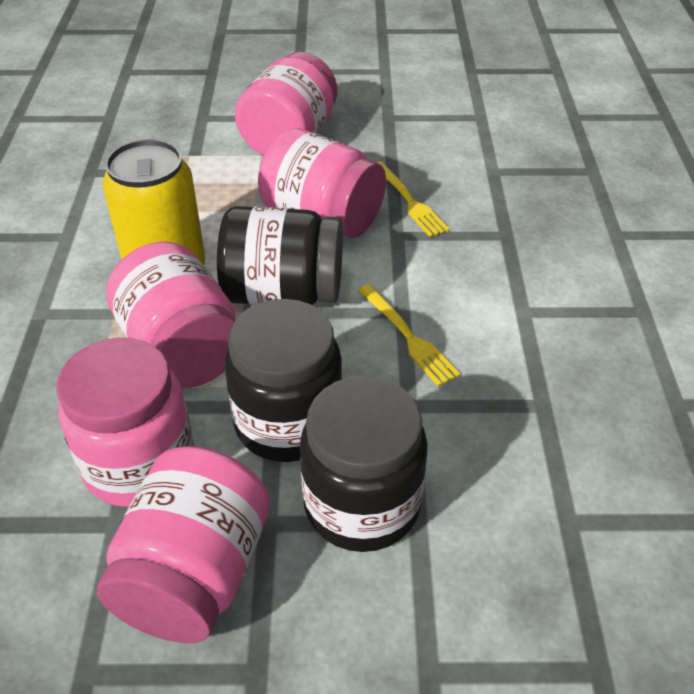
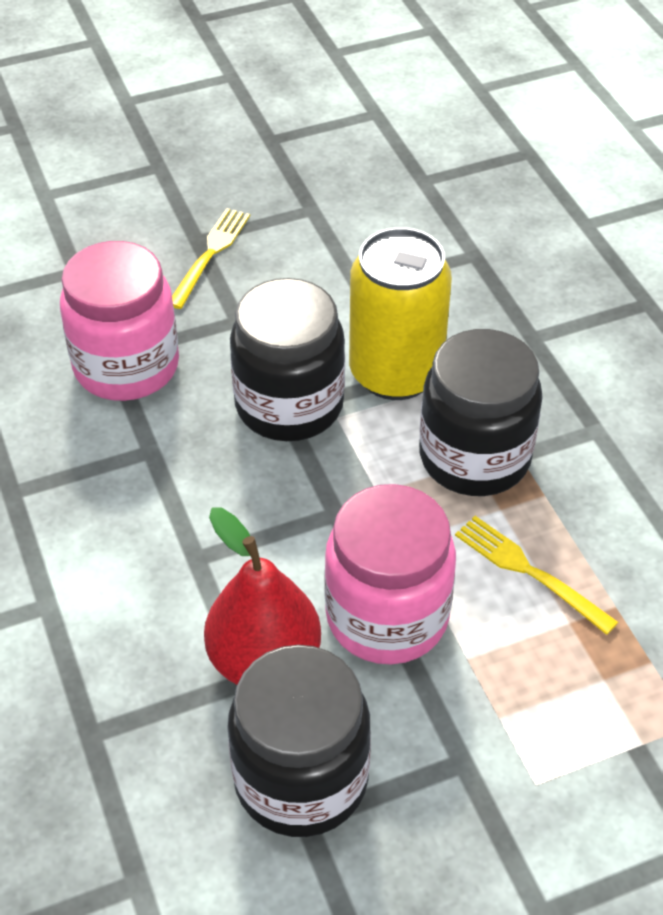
pink jar: [57,338,194,507] [97,446,270,643] [106,242,236,388] [235,52,337,156] [258,128,386,238] = 5 -> [60,241,179,401] [324,484,456,664] = 2
red pear: none = 0 -> [204,507,321,685] = 1

